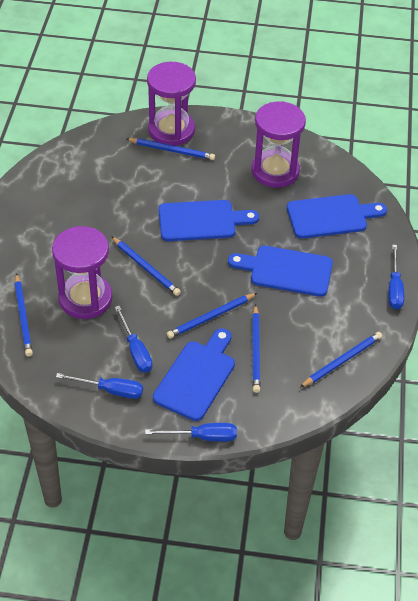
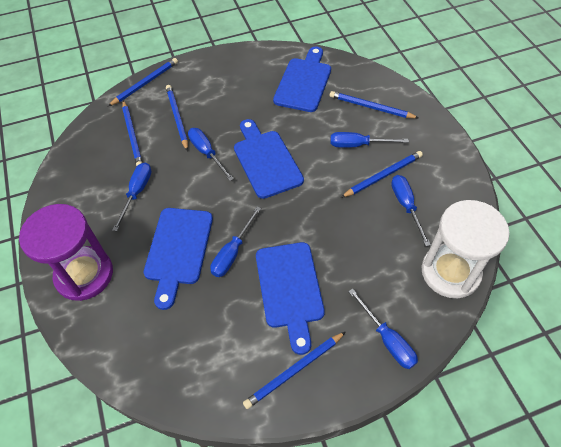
blue screwdriver: [56,373,143,399] [115,306,152,373] [145,423,237,442] [388,245,404,309] = 4 -> [112,163,152,231] [188,128,234,181] [210,207,261,277] [330,132,409,148] [348,289,418,369] [391,175,431,246] = 6
purple hourglass: [52,226,113,319] [147,62,196,146] [252,101,306,188] = 3 -> [19,204,113,301] = 1
white hourglass: none = 0 -> [422,200,510,298] = 1

